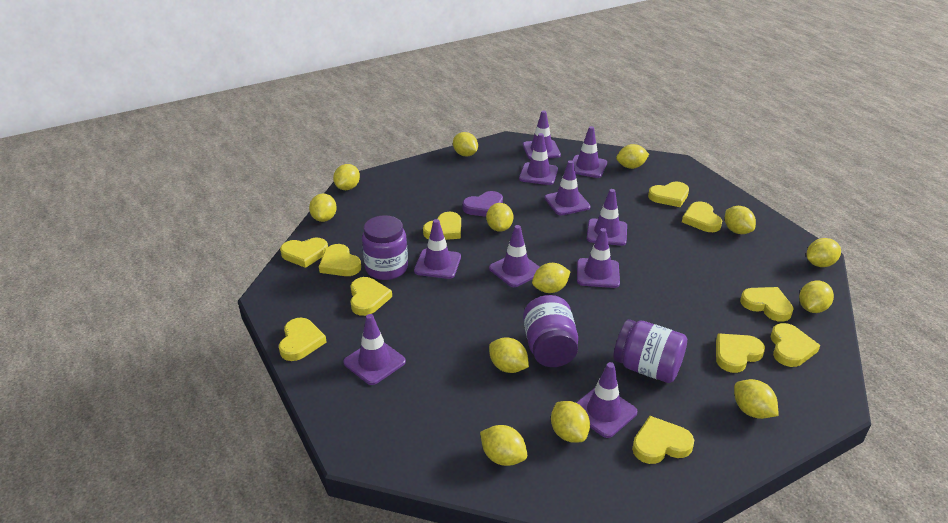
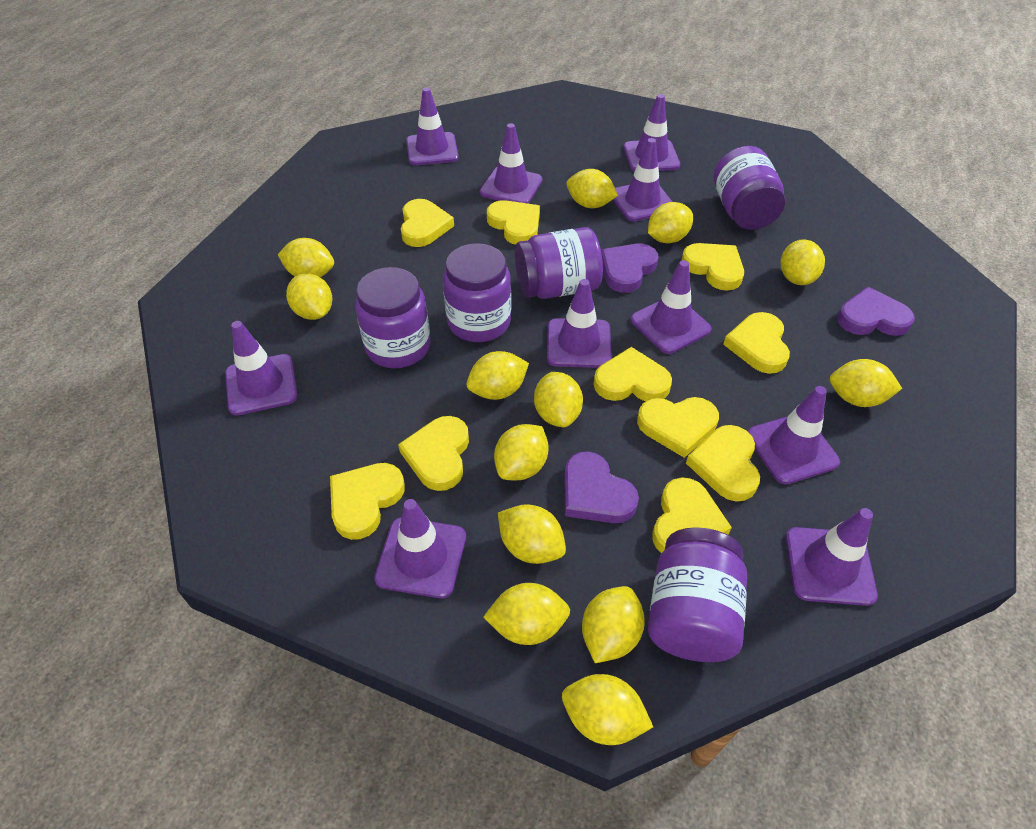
purple heart: [462,191,503,217] = 1 -> [564,451,639,523] [601,244,659,293] [837,287,915,336] = 3
purple jar: [362,215,408,280] [523,295,578,367] [613,319,687,383] = 3 -> [355,267,431,368] [443,243,511,342] [515,227,603,299] [648,527,747,662] [714,146,785,230] = 5
yellow heart: [279,318,327,361] [280,238,328,268] [319,244,361,276] [351,277,392,316] [423,212,461,240] [632,416,694,464] [648,181,689,207] [682,202,722,232] [716,334,765,373] [740,287,794,322] [771,323,820,367] = 11 -> [330,463,405,540] [398,416,469,491] [401,199,454,247] [487,200,540,245] [593,347,672,401] [637,397,719,458] [652,477,732,553] [681,243,744,291] [686,425,760,502] [723,312,790,374] = 10

